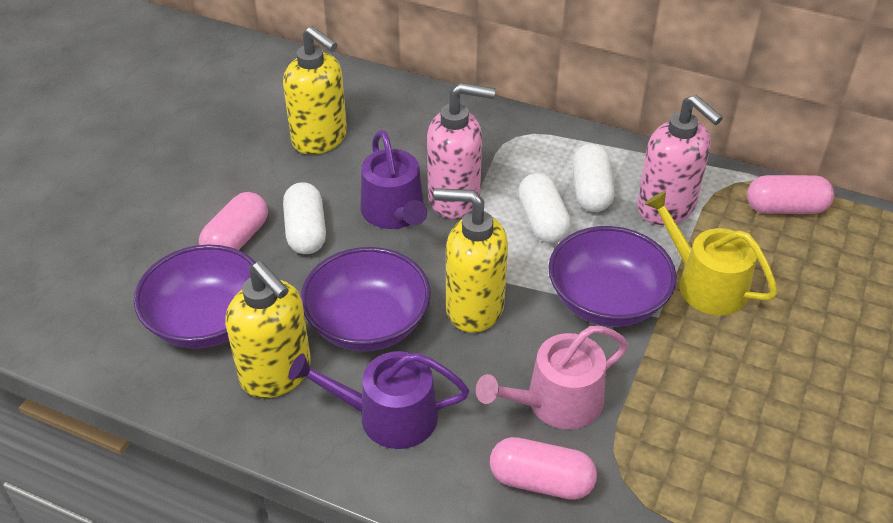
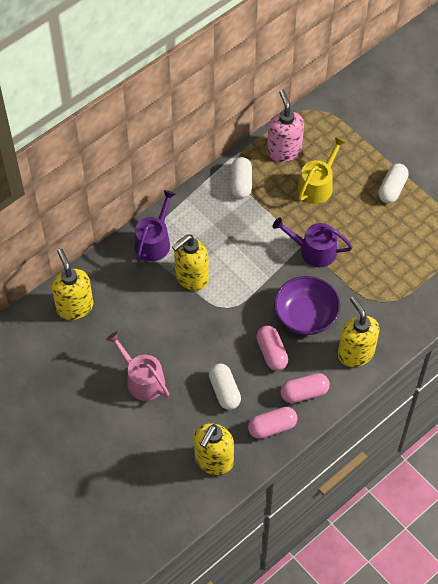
pink soap dispenser: [427,83,495,219] [637,94,723,225] = 2 -> [267,90,304,162] = 1
purple bowl: [134,245,256,349] [301,247,431,351] [548,226,677,327] = 3 -> [274,276,341,335] = 1
yellow soap dispenser: [225,261,311,398] [283,26,347,155] [434,188,508,333] = 3 -> [52,249,93,320] [172,235,209,291] [194,423,234,475] [338,296,380,367] = 4

